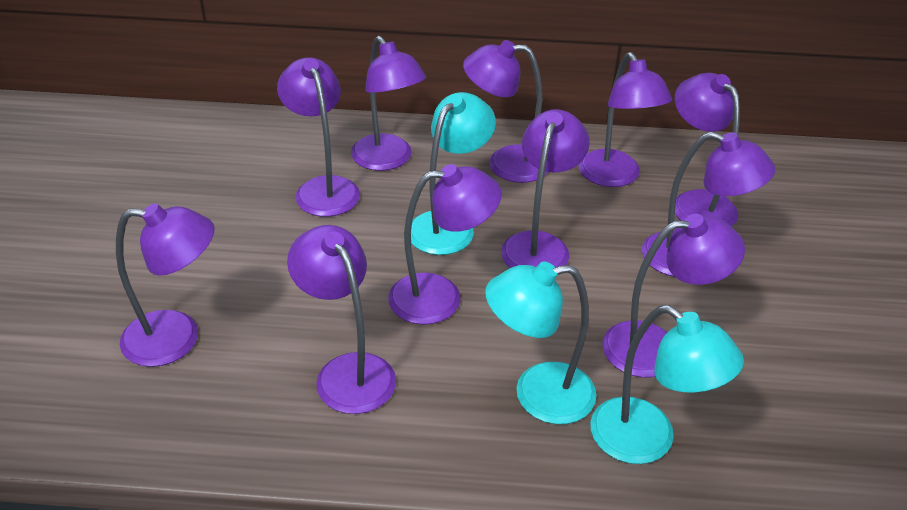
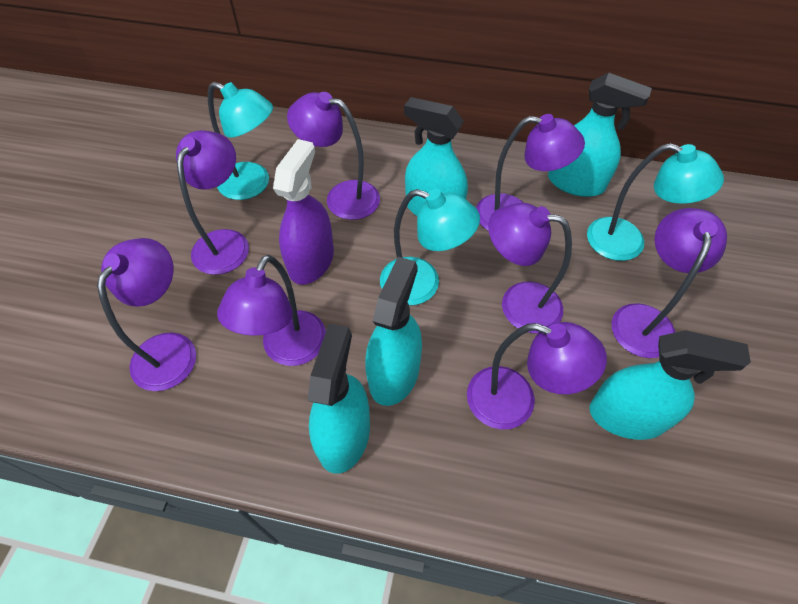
purple lamp: [116,203,215,367] [277,57,360,217] [287,225,396,414] [351,36,426,171] [388,164,502,325] [463,40,547,183] [501,109,590,268] [579,52,672,187] [602,214,745,378] [642,132,775,277] [675,73,740,227] = 11 -> [97,238,196,391] [176,130,249,275] [217,255,326,366] [287,92,380,220] [467,322,607,429] [476,114,585,231] [488,203,572,334] [612,208,727,358] = 8
purple spray bottle: none = 0 -> [273,139,334,285] = 1
turquoise spray bottle: none = 0 -> [308,324,370,474] [365,257,422,406] [404,97,468,216] [548,73,652,197] [589,330,751,440] = 5

